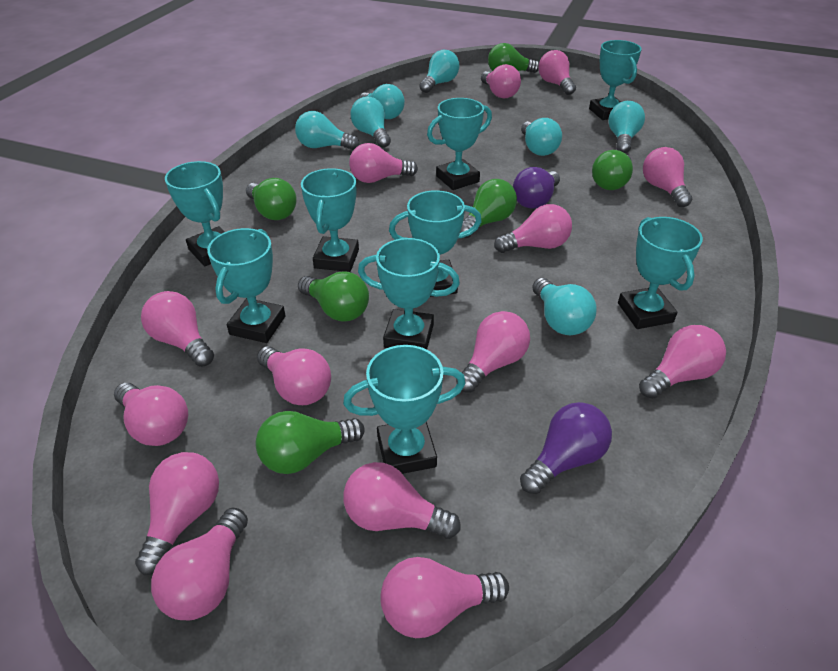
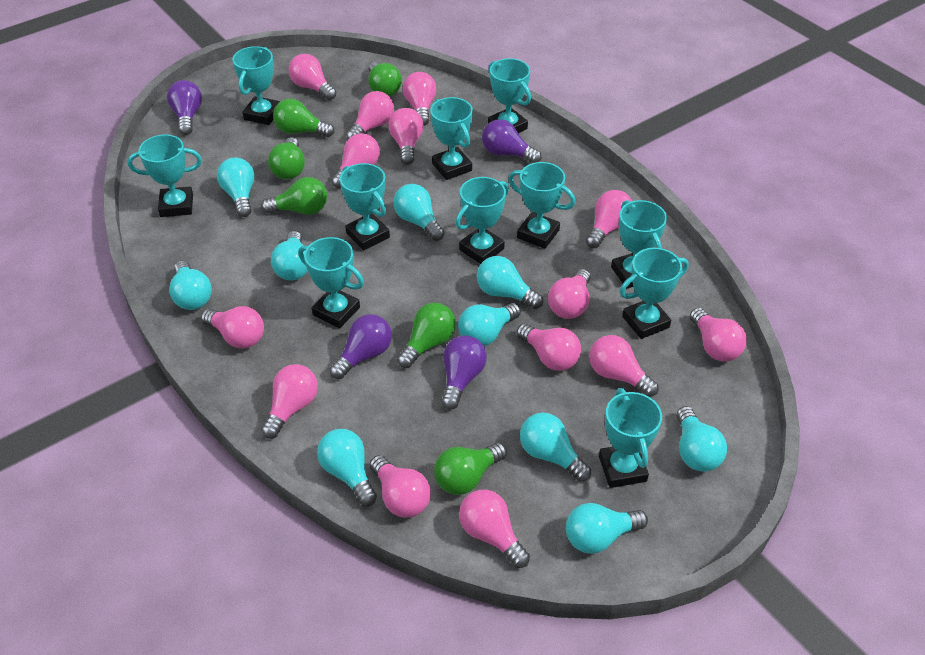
purple light bulb: [513,167,560,209] [520,402,612,494] = 2 -> [167,80,202,135] [329,314,392,379] [442,335,487,410] [482,119,542,163] = 4
turquoise light bulb: [295,111,359,150] [350,97,391,148] [359,84,405,119] [419,50,459,93] [521,118,562,156] [532,278,597,335] [608,101,645,153] = 7 -> [169,261,212,310] [217,158,254,217] [271,231,308,280] [317,429,377,506] [393,184,445,241] [458,303,521,346] [477,256,543,309] [520,413,591,482] [566,503,648,554] [677,406,727,472] = 10
turquoise trophy: [165,161,225,266] [207,228,286,343] [301,168,359,272] [343,345,466,474] [358,238,460,349] [389,190,482,297] [427,98,492,190] [589,40,641,120] [618,217,703,329] = 9 -> [127,135,202,217] [232,46,280,125] [298,237,364,328] [340,163,390,251] [430,97,473,180] [455,177,509,264] [488,58,531,133] [508,162,576,249] [599,388,662,488] [611,200,667,288] [620,248,689,339] = 11

